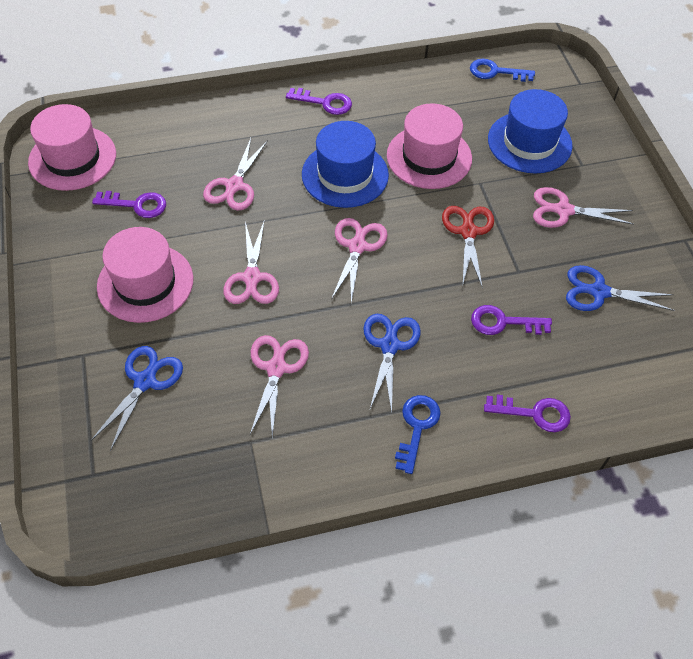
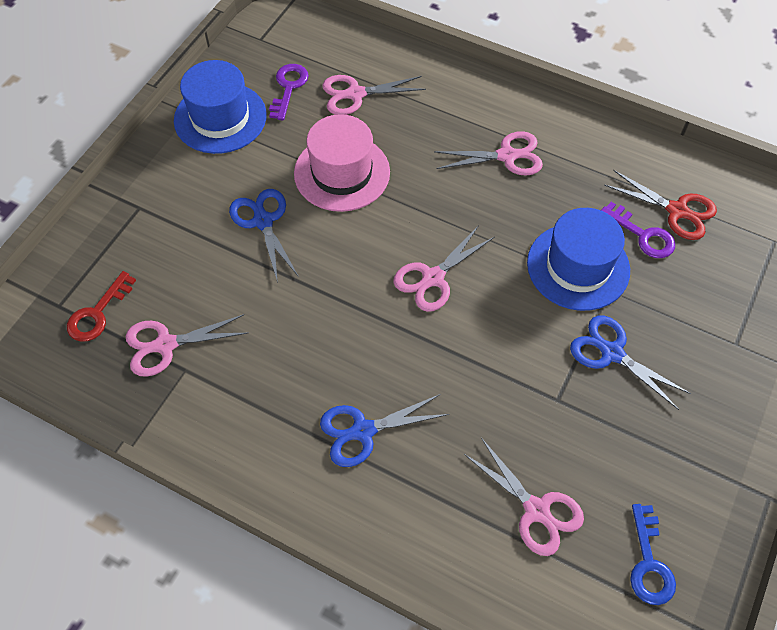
blue key: [395,395,441,474] [470,59,535,82] = 2 -> [630,504,676,605] = 1
pink hat: [28,104,116,191] [97,227,194,323] [387,103,472,189] = 3 -> [294,114,390,212] = 1
purple key: [92,191,166,218] [286,88,352,115] [471,305,552,335] [484,395,571,432] = 4 -> [269,64,309,121] [601,202,675,258] = 2
red key: none = 0 -> [67,271,136,342] = 1

